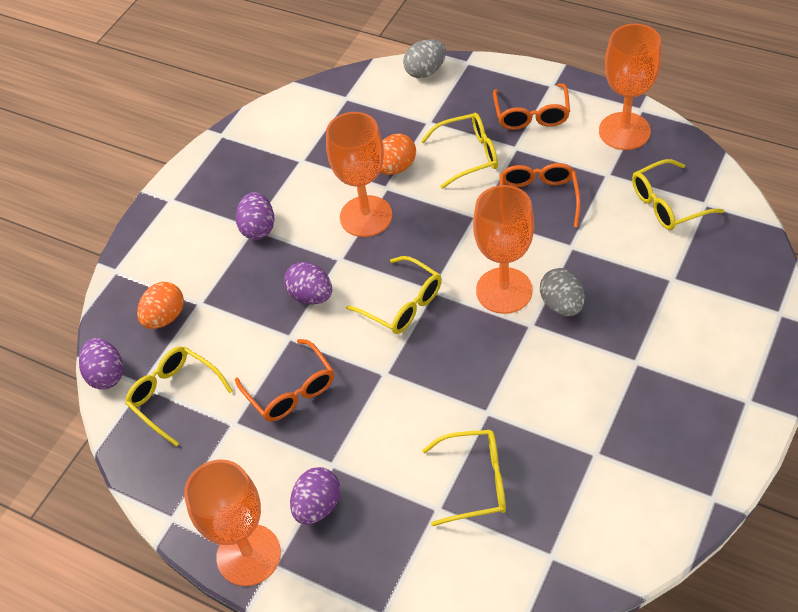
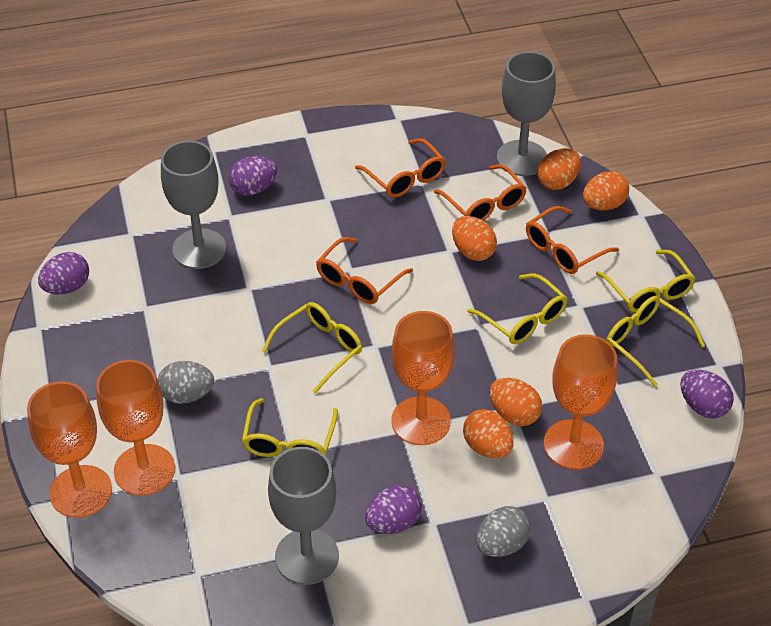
grey goblet: none = 0 -> [161,141,226,269] [268,447,339,585] [497,51,556,176] = 3
orange egg: [137,282,184,329] [380,134,416,175] = 2 -> [452,216,497,261] [463,409,514,459] [490,378,542,426] [537,148,581,190] [583,171,629,210] = 5
orange glasses: [235,339,334,422] [493,83,570,130] [499,163,581,227] = 3 -> [316,237,413,304] [355,138,446,198] [434,164,527,221] [526,206,619,274] = 4

